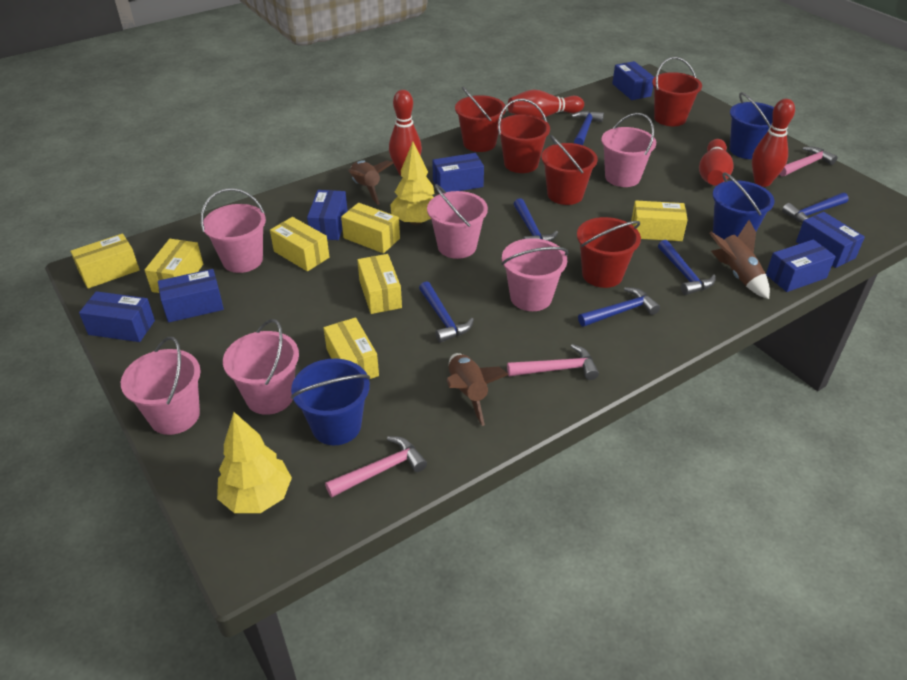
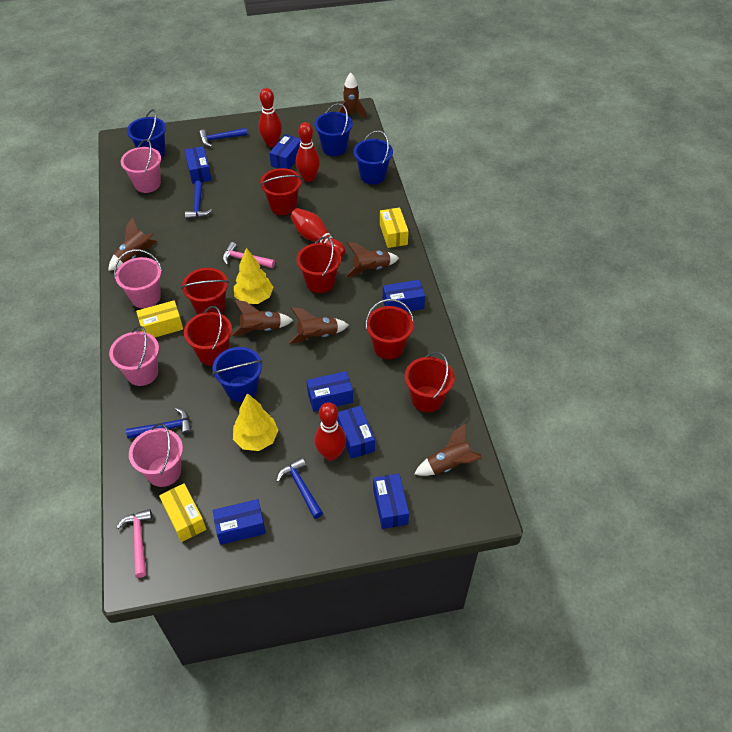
blue bucket: [291,359,370,445] [713,172,774,239] [730,92,774,159] = 3 -> [127,109,166,158] [212,347,263,402] [314,103,353,156] [354,130,393,184] = 4
blue hammer: [419,281,474,343] [514,198,558,242] [571,111,604,145] [578,287,660,327] [658,240,716,295] [782,193,849,223] = 6 -> [126,408,192,439] [185,181,212,219] [199,128,247,147] [276,458,323,519] = 4
brown rocket: [348,160,393,205] [446,353,509,426] [709,220,770,299] = 3 -> [108,217,157,271] [232,300,293,336] [289,307,349,344] [338,73,367,119] [345,242,399,277] [414,424,482,476] = 6
pink bucket: [121,337,201,435] [201,188,266,273] [223,319,299,415] [427,184,488,259] [501,238,568,311] [601,113,656,187] = 6 -> [109,325,159,386] [114,249,162,309] [121,139,161,193] [129,423,183,487] = 4
pink hammer: [325,436,427,497] [507,344,599,380] [779,147,837,176] = 3 -> [116,509,152,578] [223,242,275,268] = 2
red bucket: [455,87,506,152] [497,99,550,173] [541,135,598,205] [577,217,641,288] [652,57,702,126] = 5 -> [181,268,229,315] [184,306,232,366] [260,168,302,215] [297,236,341,293] [366,299,414,360] [405,352,455,412] = 6
yellow box: [71,234,140,289] [145,239,203,293] [270,217,329,271] [324,317,379,379] [341,203,400,253] [357,254,402,314] [631,201,688,241] = 7 -> [136,300,183,337] [159,483,206,542] [380,207,409,248] = 3

